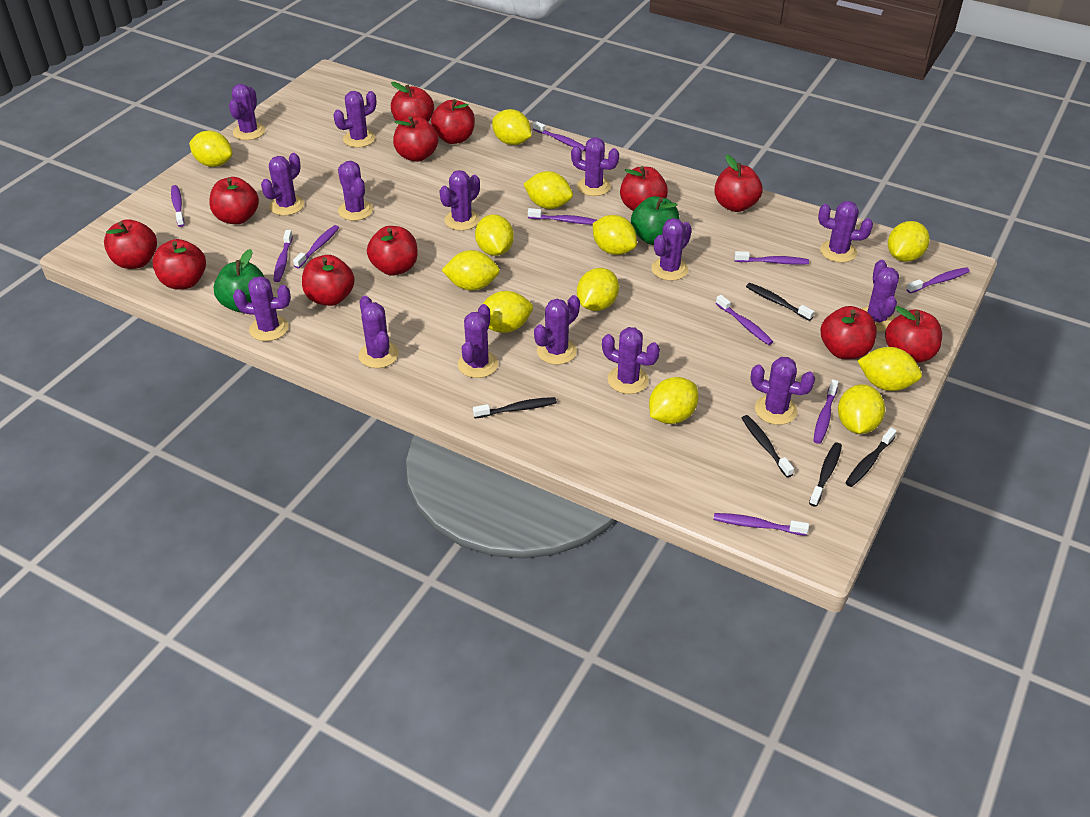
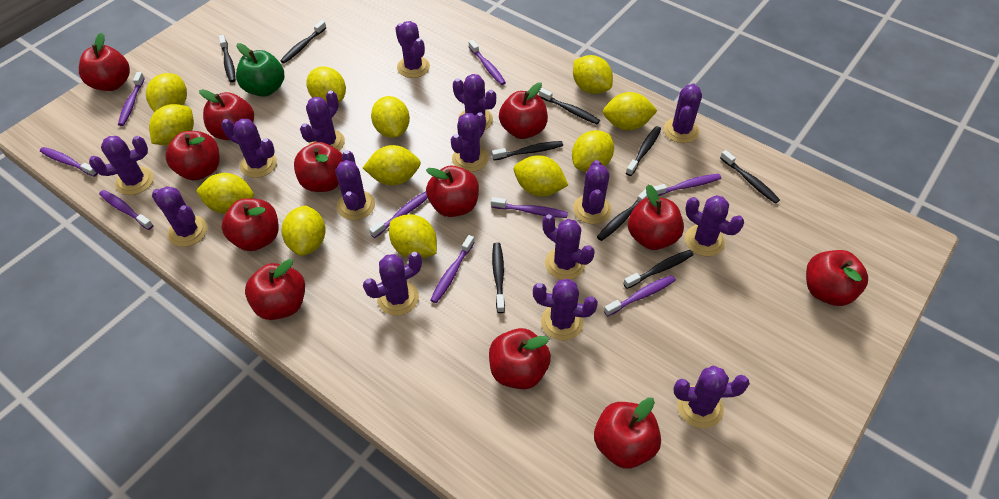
black toothbrush: [473,397,557,418] [742,415,794,477] [746,283,814,321] [809,442,842,507] [845,428,897,487] = 5 -> [219,35,236,83] [280,20,327,64] [492,141,563,160] [492,243,505,313] [539,88,600,124] [597,189,648,241] [623,250,694,289] [626,126,661,176] [720,150,780,204] = 9
green apple: [214,249,264,313] [631,196,680,245] = 2 -> [236,43,284,97] = 1
purple toothbrush: [171,185,185,227] [273,230,293,282] [293,225,339,268] [528,208,597,225] [533,121,586,151] [714,513,809,536] [716,295,773,345] [734,251,809,265] [813,379,839,444] [907,267,970,293] = 10 -> [40,147,98,177] [99,190,153,230] [118,72,145,126] [369,191,428,238] [430,235,475,303] [469,40,506,85] [491,197,568,218] [604,275,676,316] [654,174,721,196] = 9

